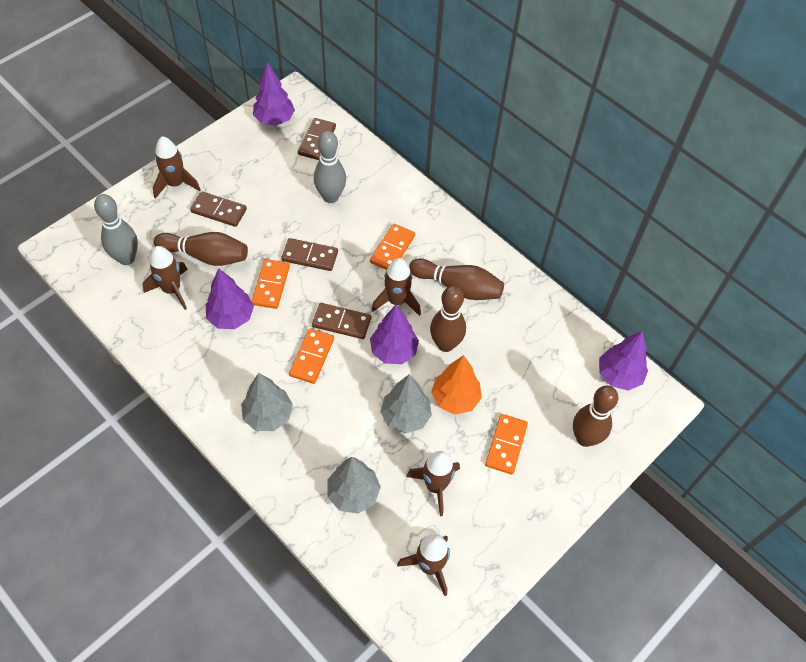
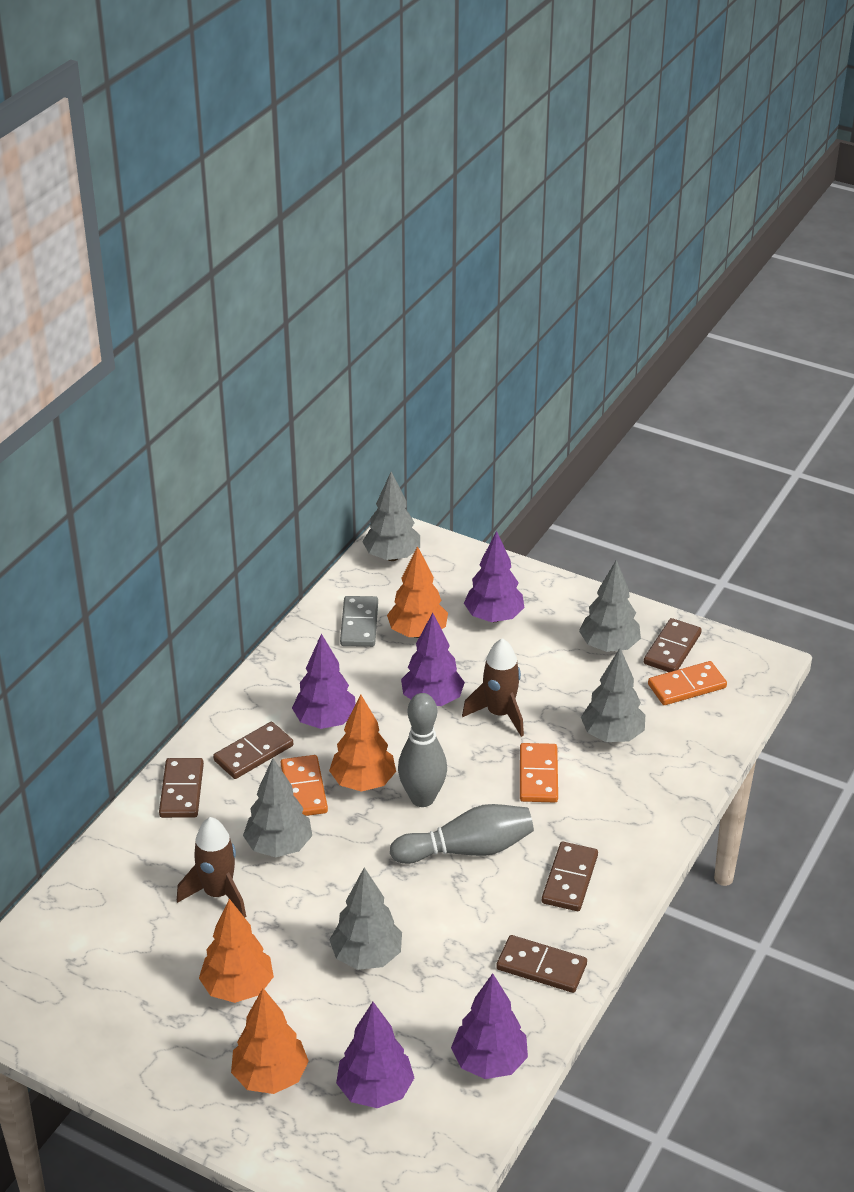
brown bowling pin: [154,232,248,266] [409,259,504,300] [430,286,466,352] [573,386,618,447] = 4 -> none = 0
brown domino: [190,191,247,227] [281,238,338,271] [298,118,336,160] [312,303,371,339] = 4 -> [159,758,204,818] [213,722,293,779] [496,935,587,993] [542,842,598,911] [644,618,702,672] = 5
brown rocket: [143,246,188,310] [153,136,201,199] [372,258,421,316] [397,534,450,596] [406,451,460,516] = 5 -> [177,817,246,917] [462,638,524,737] = 2
grey domino: none = 0 -> [340,596,378,647] = 1
grey tree: [241,373,293,431] [327,457,381,514] [380,374,432,433] = 3 -> [243,758,312,857] [329,867,402,970] [362,472,420,561] [579,560,641,652] [581,648,645,742] = 5
orange domino: [251,259,290,309] [289,328,334,384] [370,224,415,270] [485,414,528,475] = 4 -> [281,755,328,816] [520,743,558,802] [648,661,727,705] = 3
orange tree: [431,355,482,415] = 1 -> [199,899,274,1003] [231,988,309,1094] [329,694,396,792] [387,546,448,638] = 4
purple tree: [206,268,254,329] [253,62,295,126] [370,305,419,364] [599,331,648,390] = 4 -> [292,634,356,729] [336,1002,414,1108] [401,613,465,706] [451,973,528,1079] [464,531,524,622] = 5

